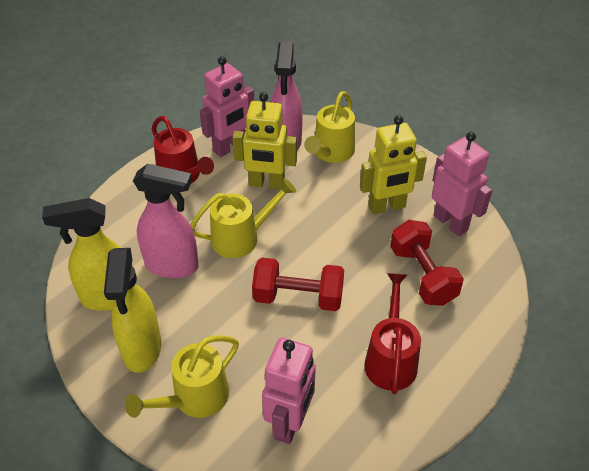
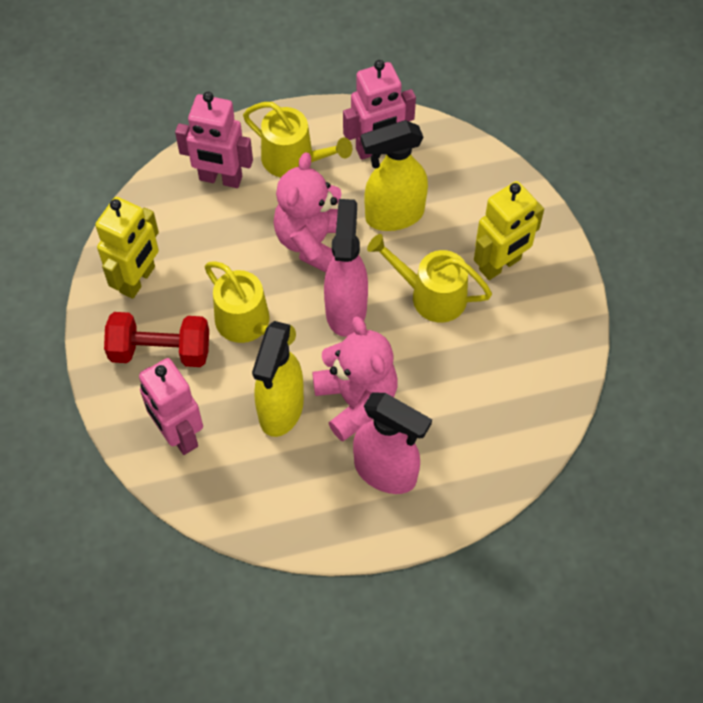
pink teddy bear: none = 0 -> [273,152,342,272] [312,316,398,442] = 2
red dumbbell: [252,258,344,311] [390,220,464,306] = 2 -> [104,312,209,367] = 1
red watering can: [152,116,214,184] [364,273,421,394] = 2 -> none = 0

